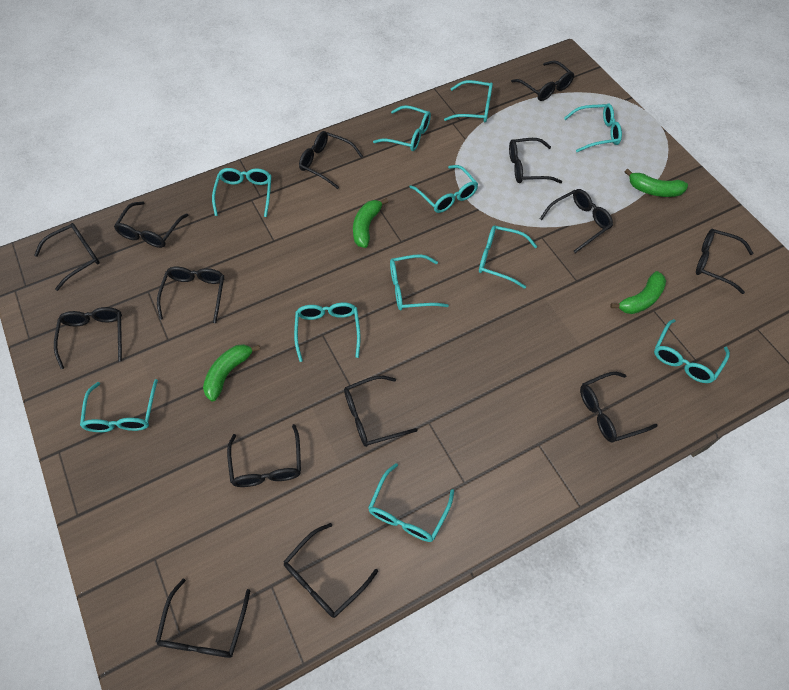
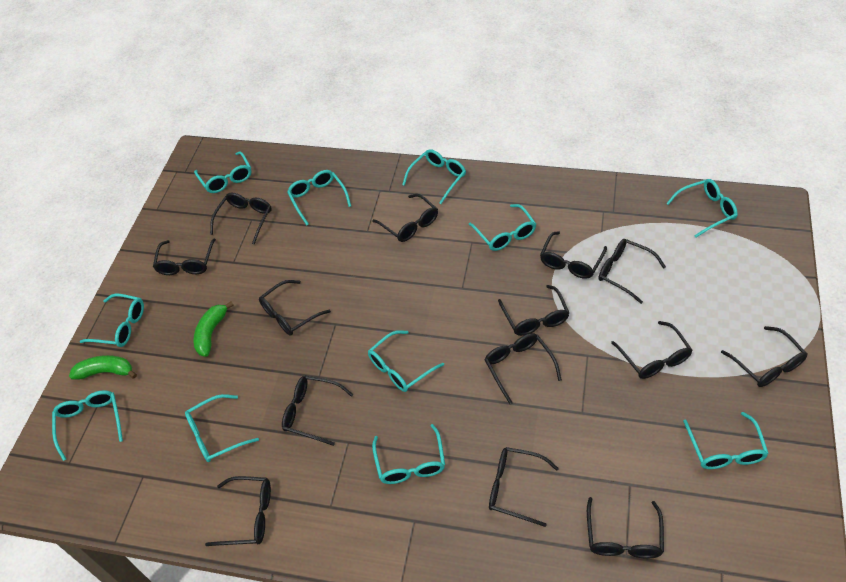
green banana: [203,344,260,401] [353,198,388,248] [610,271,666,314] [625,169,688,197] = 4 -> [69,355,137,380] [194,301,234,357] = 2

